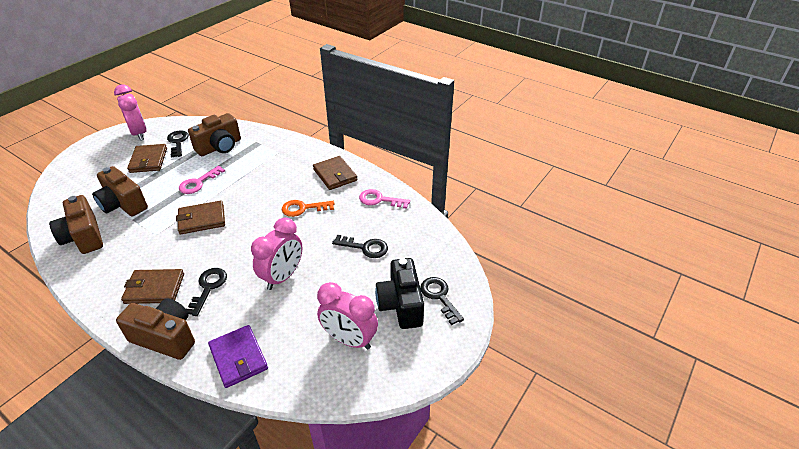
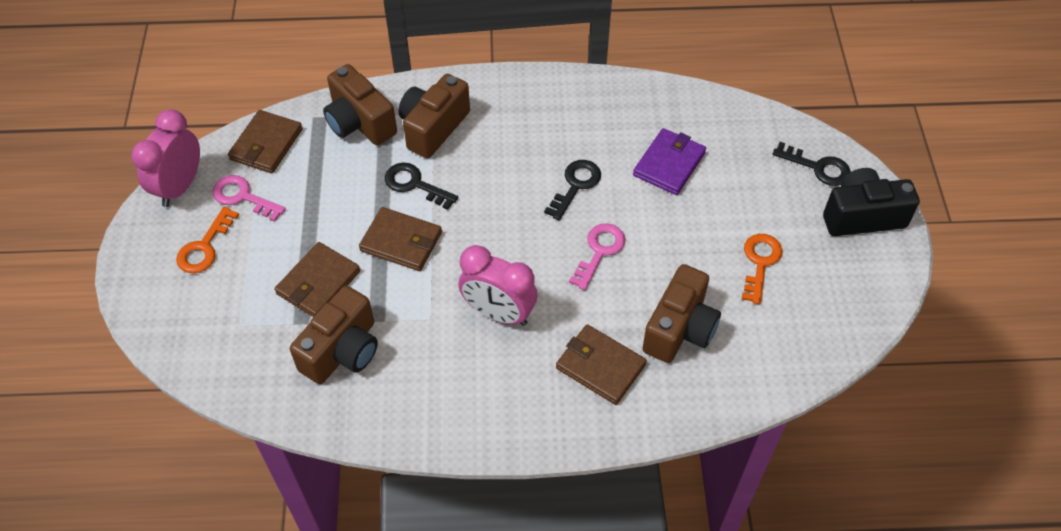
black key: [167,130,189,158] [186,268,227,316] [332,235,388,258] [420,277,464,325] = 4 -> [385,163,458,210] [544,160,601,220] [773,142,851,186] = 3
orange key: [282,200,334,217] = 1 -> [176,207,239,273] [742,234,783,304] = 2
pink clock: [114,84,147,141] [251,218,302,290] [317,282,378,350] = 3 -> [131,109,200,207] [458,245,538,326] = 2

